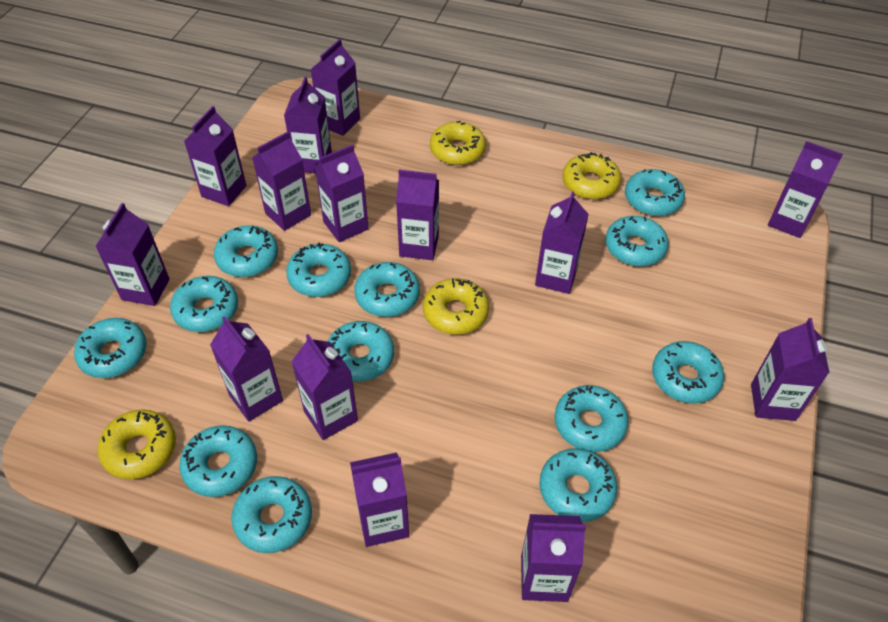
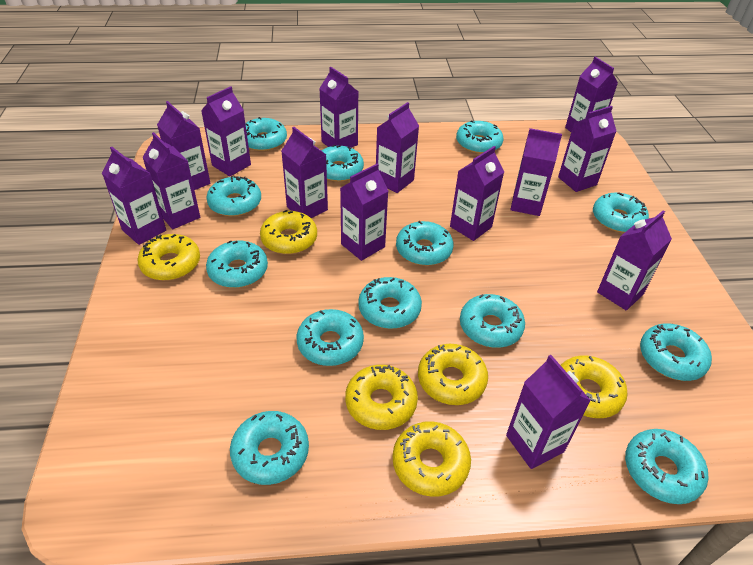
yellow donut: [98,409,176,479] [423,278,489,335] [430,121,486,165] [562,152,621,199] = 4 -> [137,234,200,281] [260,210,317,254] [345,365,418,430] [393,421,471,497] [418,344,488,405] [561,356,628,418] = 6

